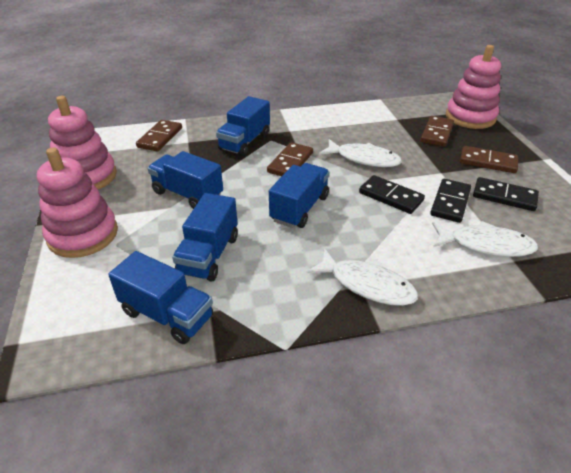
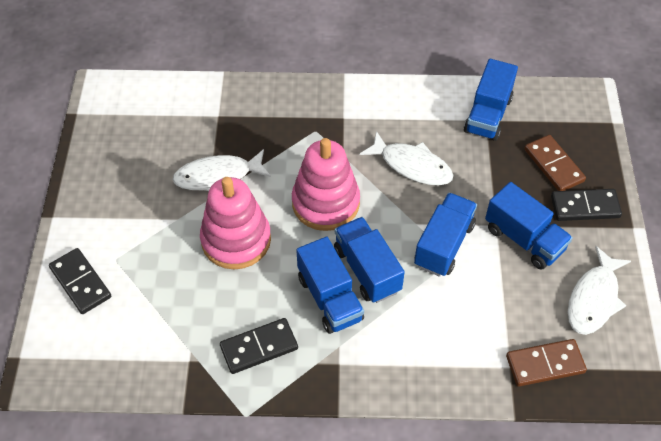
brown domino: [136,120,182,151] [267,142,313,176] [421,116,454,147] [460,146,518,173] = 4 -> [506,339,587,387] [524,135,586,191] = 2
pink stacking toy: [37,147,118,258] [48,96,117,189] [446,45,501,129] = 3 -> [200,177,271,269] [292,138,360,231] = 2

